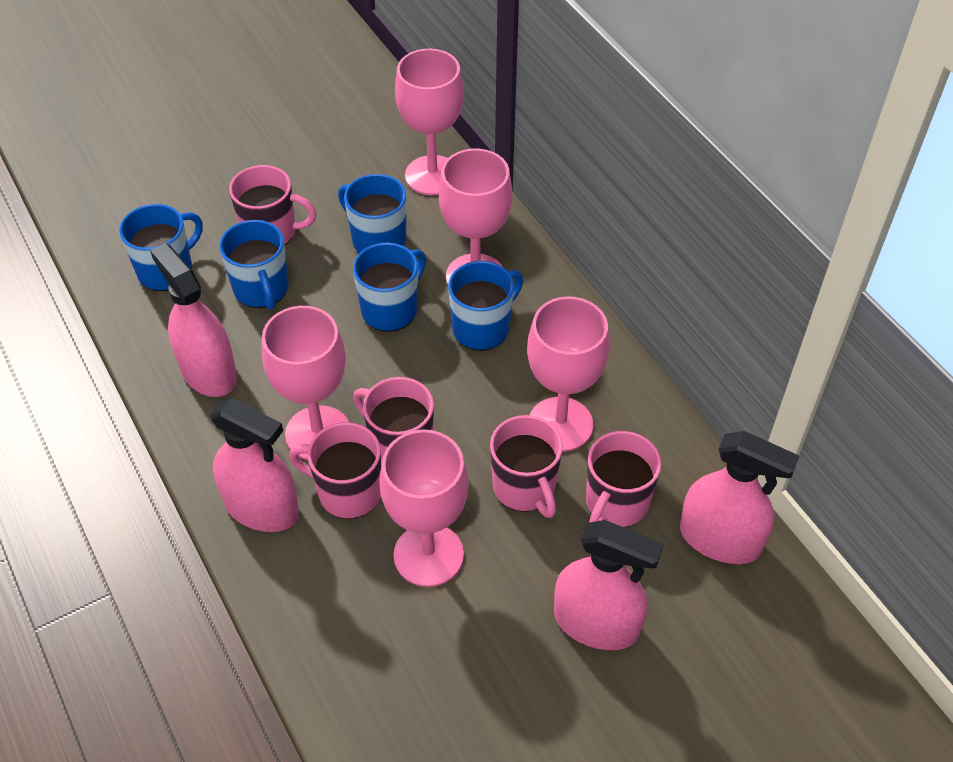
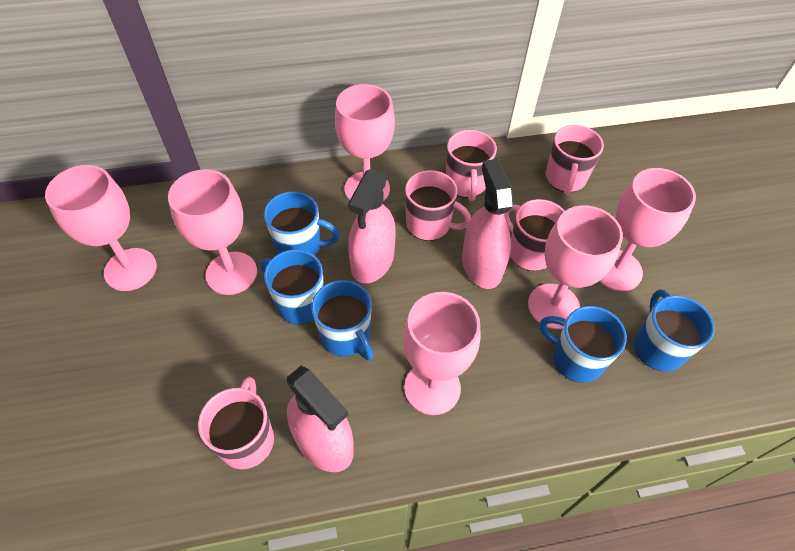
pink goblet: [262,306,349,460] [379,429,469,587] [395,49,464,195] [439,149,512,284] [527,296,609,452] = 5 -> [45,165,157,291] [168,169,257,295] [335,84,395,202] [403,292,481,415] [528,205,623,329] [599,168,696,291] = 6
pink spray bottle: [150,243,237,397] [210,398,299,532] [554,520,664,650] [680,431,800,564] = 4 -> [287,366,354,472] [348,169,396,284] [462,159,514,289] = 3

